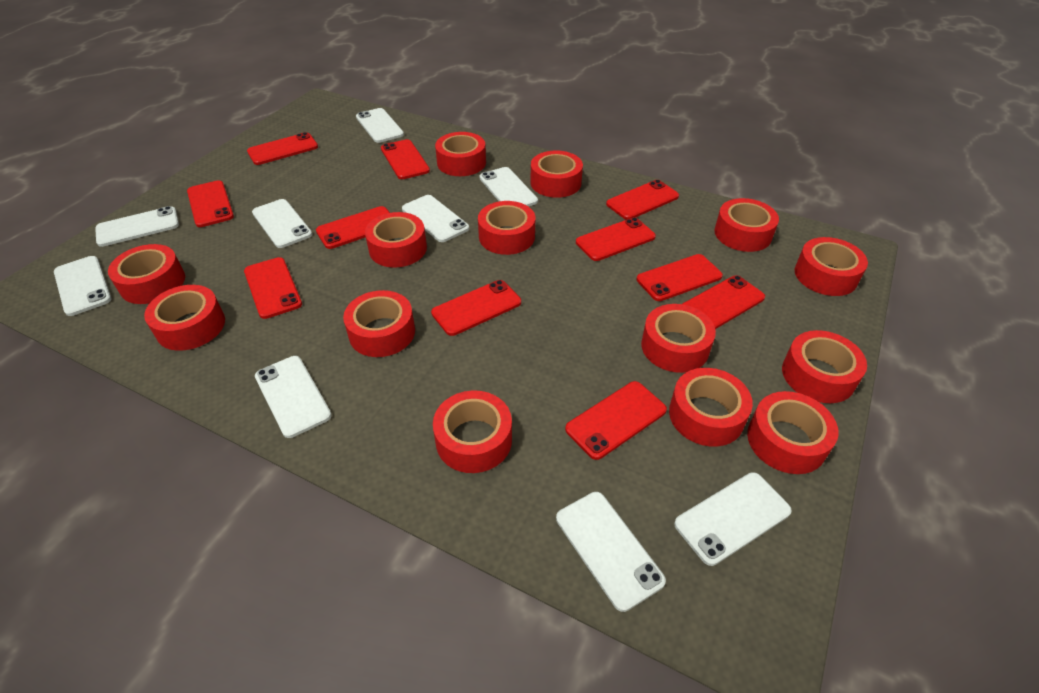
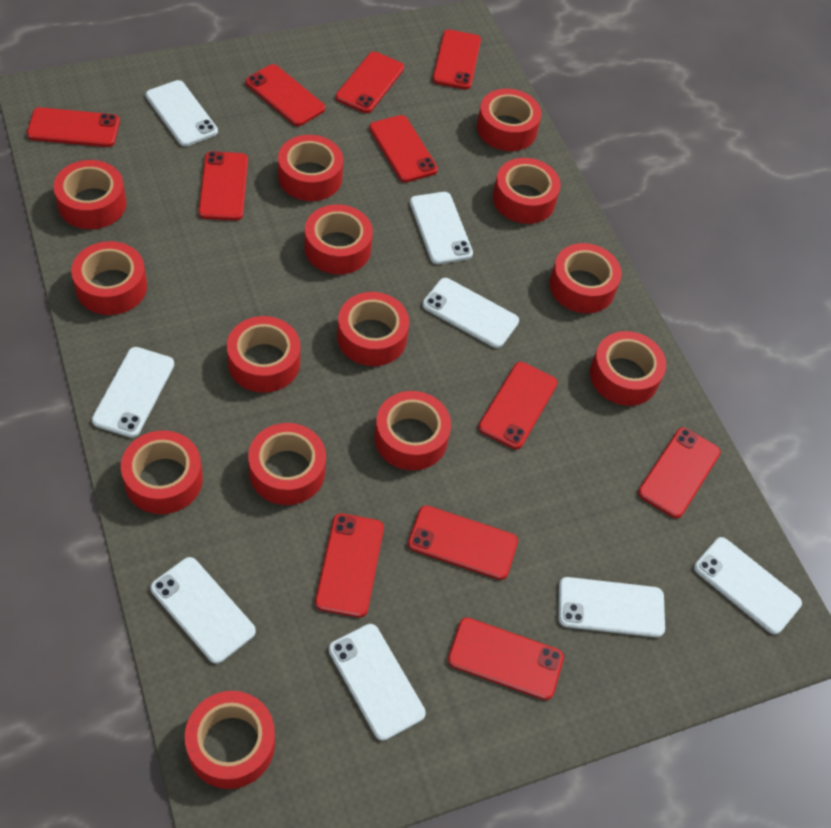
white phone: [54,256,111,316] [95,206,179,247] [252,199,312,248] [255,356,331,438] [356,108,404,143] [402,195,469,242] [479,167,538,206] [556,492,666,612] [674,472,792,566] = 9 -> [92,347,174,438] [146,80,218,146] [151,557,256,664] [329,624,426,741] [410,192,473,264] [422,278,519,348] [558,577,665,637] [694,537,802,634] = 8

